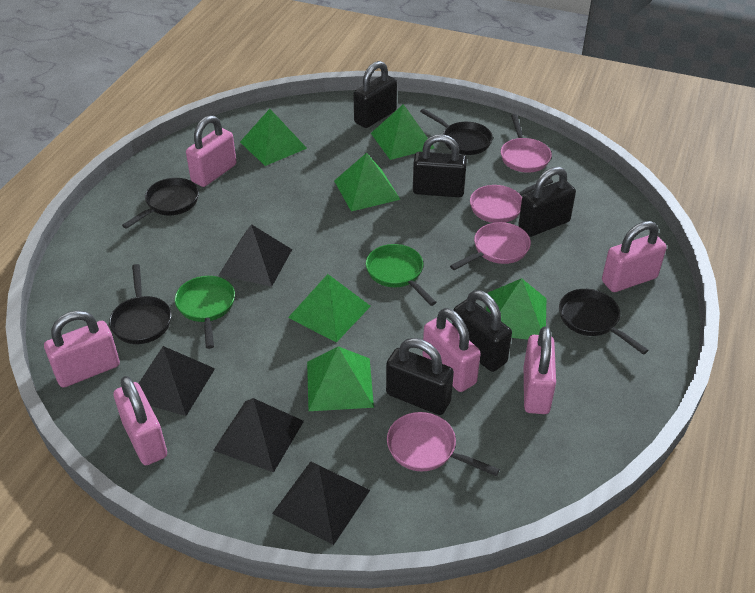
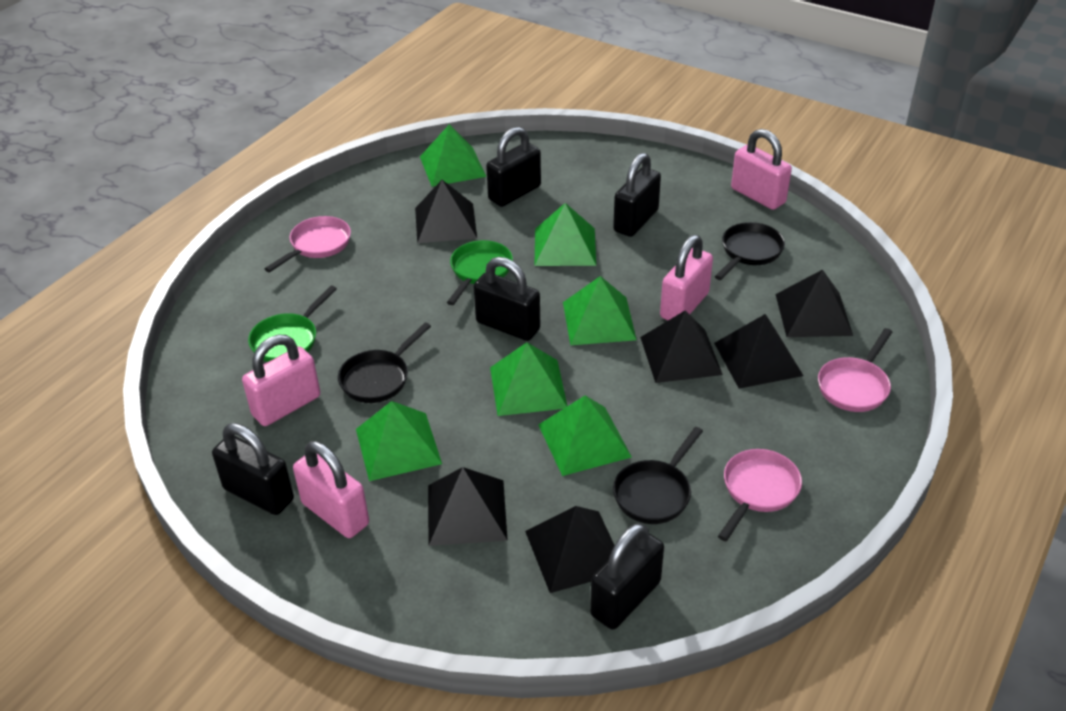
black pan: [109,264,171,344] [122,178,199,229] [420,108,493,155] [559,289,649,355] = 4 -> [338,322,431,403] [613,427,703,524] [715,222,785,280] = 3
black pyramid: [138,346,215,416] [213,398,304,472] [219,224,292,287] [272,461,370,545] = 4 -> [415,180,477,243] [428,467,508,546] [525,506,615,593] [640,311,723,383] [714,314,804,389] [775,269,853,337] = 6
pink padlock: [44,310,120,388] [114,376,167,465] [186,115,237,187] [423,308,481,392] [524,326,556,414] [602,221,667,292] = 6 -> [242,335,320,426] [293,441,369,538] [660,235,713,320] [731,129,792,210] = 4
pink pan: [387,412,500,476] [450,222,531,270] [470,178,553,223] [501,114,552,173] = 4 -> [265,216,351,272] [718,449,802,541] [818,328,892,412] = 3

